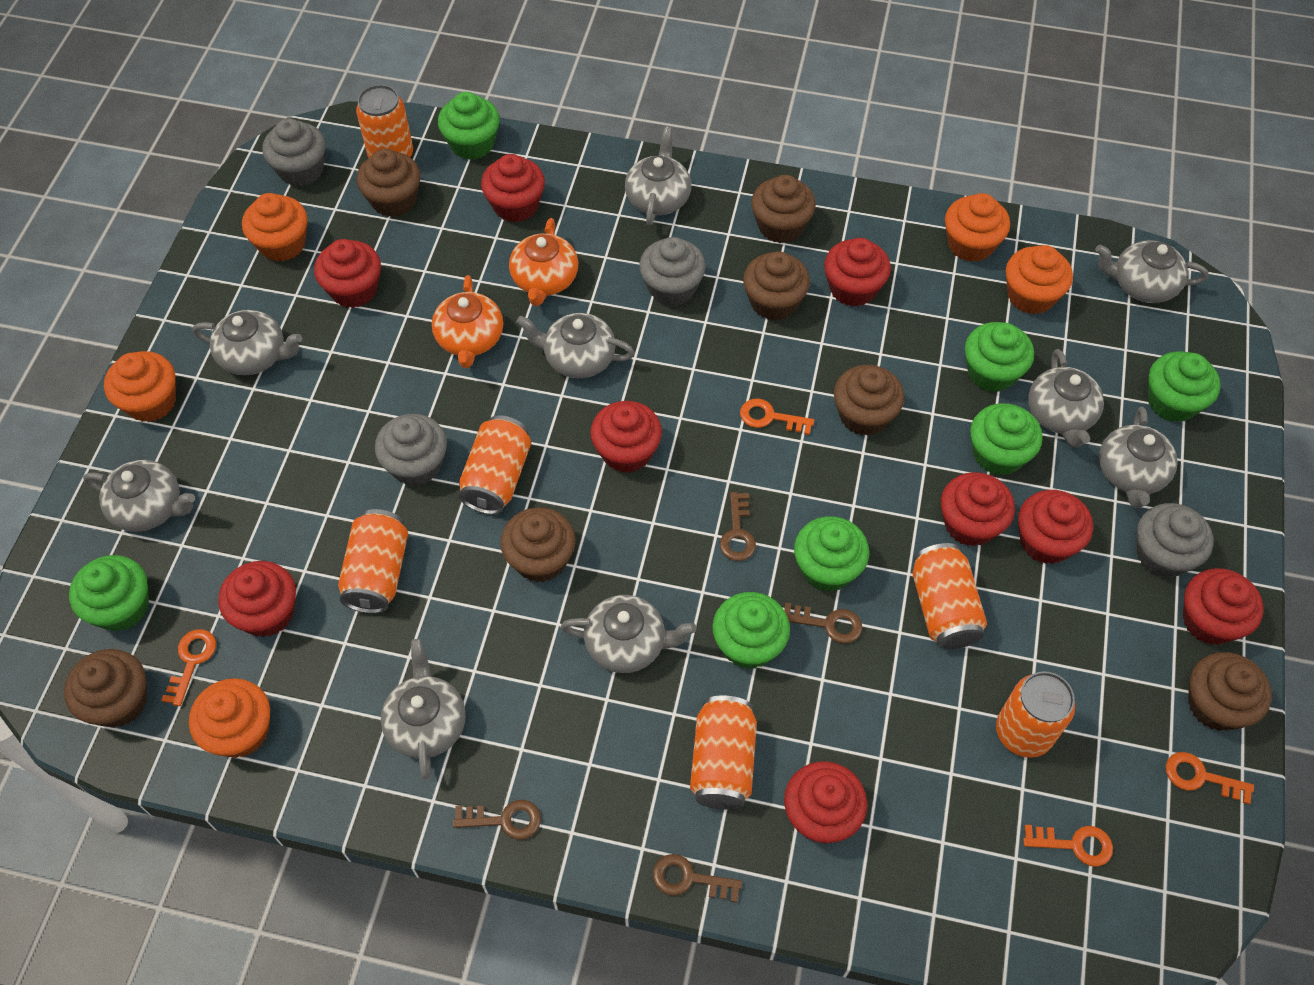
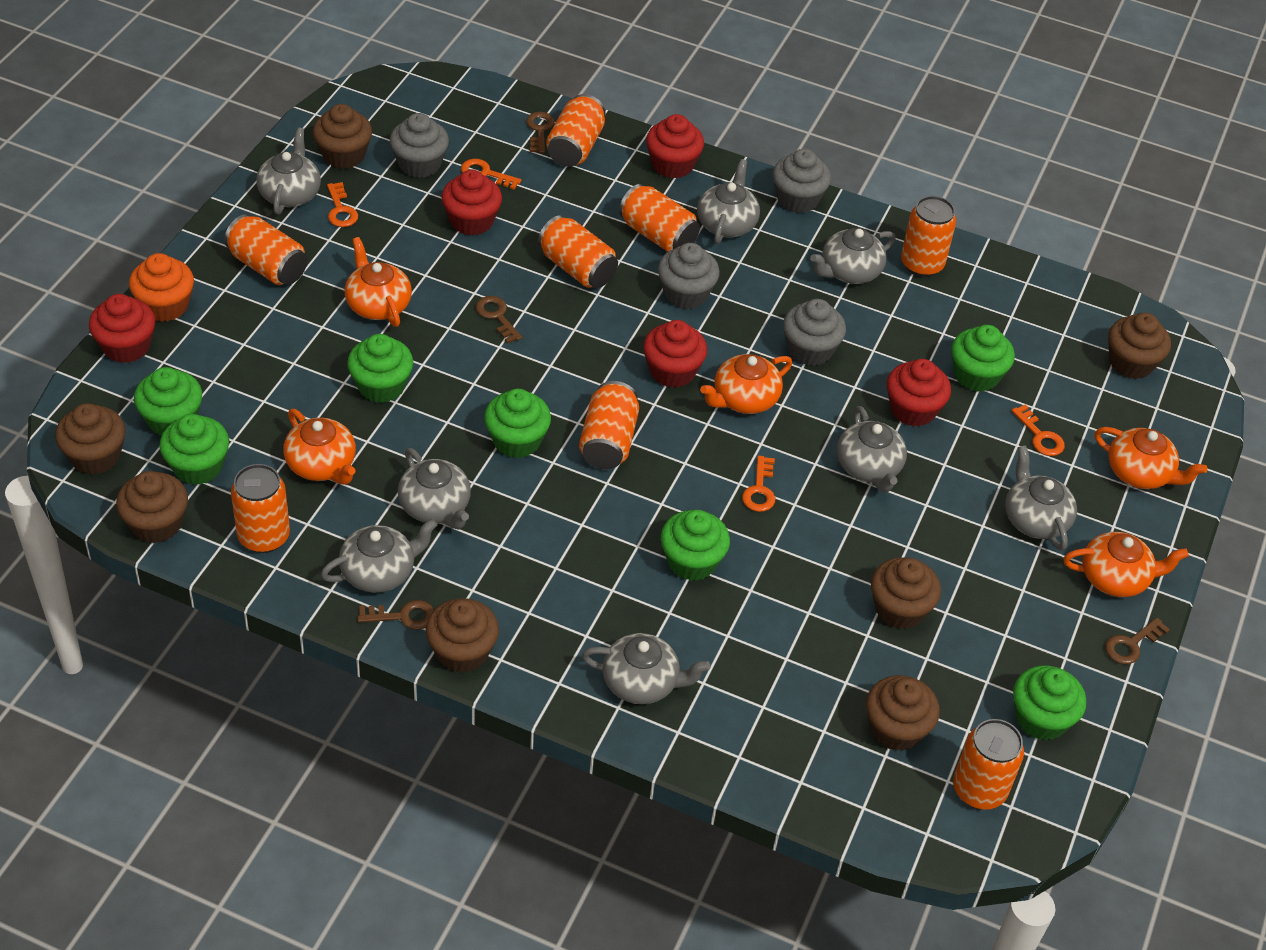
grey teapot: [83,460,195,532] [193,310,302,375] [381,639,466,779] [516,313,635,378] [561,595,696,673] [625,127,692,226] [1028,349,1104,447] [1095,240,1208,303] [1099,407,1178,508] = 9 -> [256,127,321,215] [321,519,438,593] [398,448,471,530] [582,633,711,704] [697,159,760,244] [810,228,896,284] [837,406,907,492] [1005,445,1077,551] = 8
orange can: [338,509,408,614] [356,85,413,158] [459,415,531,515] [690,696,757,810] [912,543,987,649] [996,671,1075,758] = 6 -> [224,214,307,285] [231,464,290,553] [538,215,618,288] [546,94,605,167] [579,381,639,469] [619,184,700,252] [901,196,956,277] [953,719,1024,809] = 8
orange cupcake: [104,351,176,422] [189,678,270,758] [242,193,308,262] [945,193,1010,262] [1006,245,1073,314] = 5 -> [129,253,194,322] = 1
orange teapot: [432,275,503,368] [509,218,578,306] = 2 -> [283,409,356,485] [345,237,412,327] [700,354,792,414] [1063,532,1189,597] [1095,427,1207,489] = 5
red cupcake: [218,561,296,637] [314,239,381,308] [481,154,545,222] [590,401,662,473] [784,761,867,843] [824,238,891,307] [941,472,1015,547] [1018,490,1093,564] [1183,568,1264,645] = 9 -> [89,294,155,363] [441,170,502,236] [643,320,707,388] [646,114,704,179] [887,359,951,427] = 5

